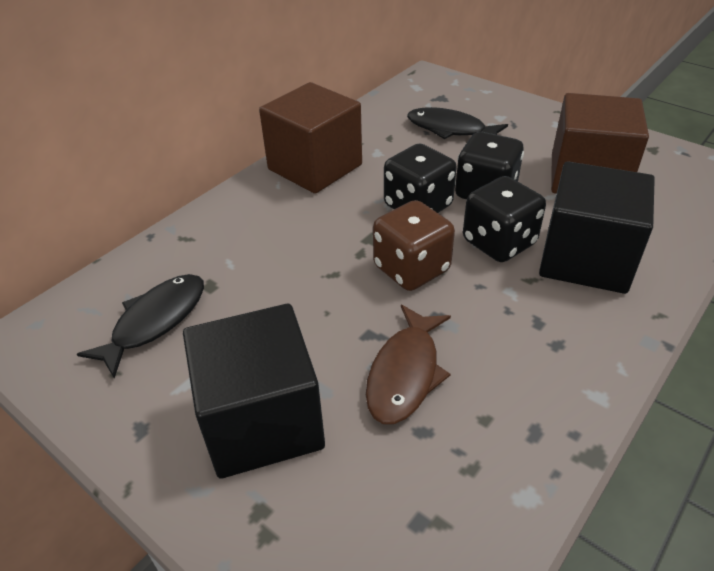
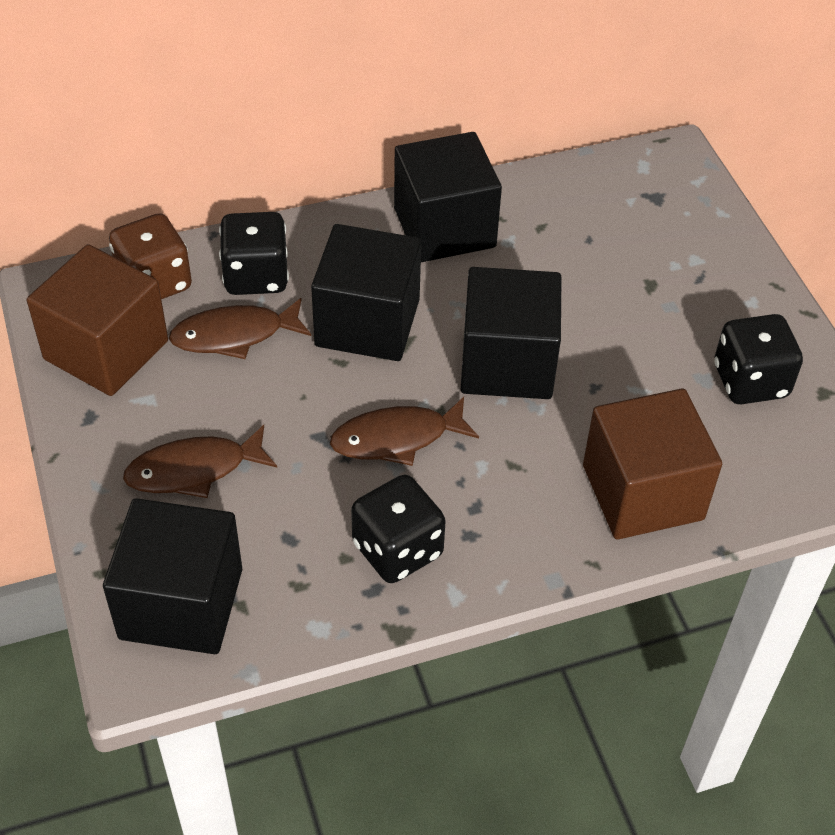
black cube: [183,304,325,479] [539,161,655,294] = 2 -> [103,498,242,654] [311,224,421,361] [394,132,502,262] [461,267,562,399] = 4
black fish: [77,274,204,378] [407,107,508,139] = 2 -> none = 0
brown fish: [366,305,451,424] = 1 -> [123,425,277,498] [169,298,311,359] [330,397,479,466] = 3

